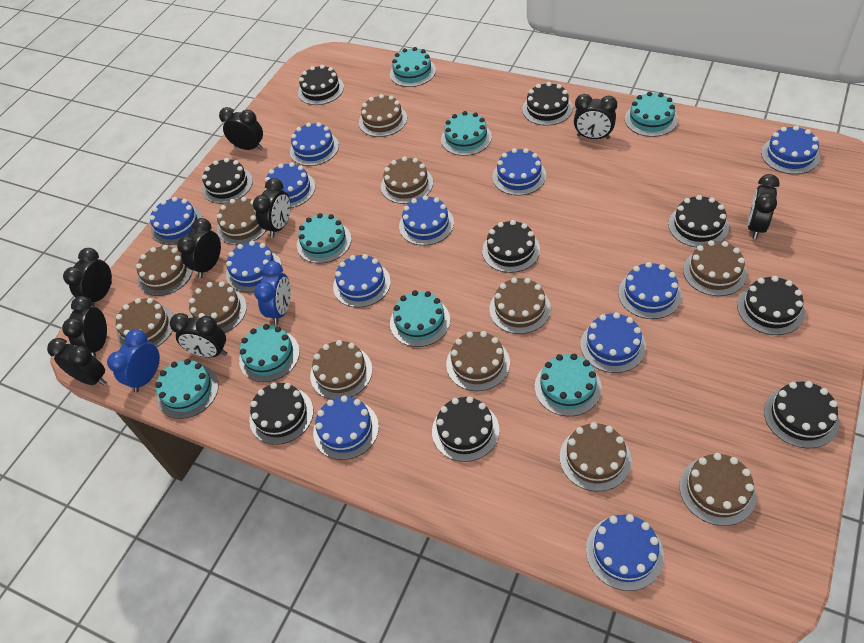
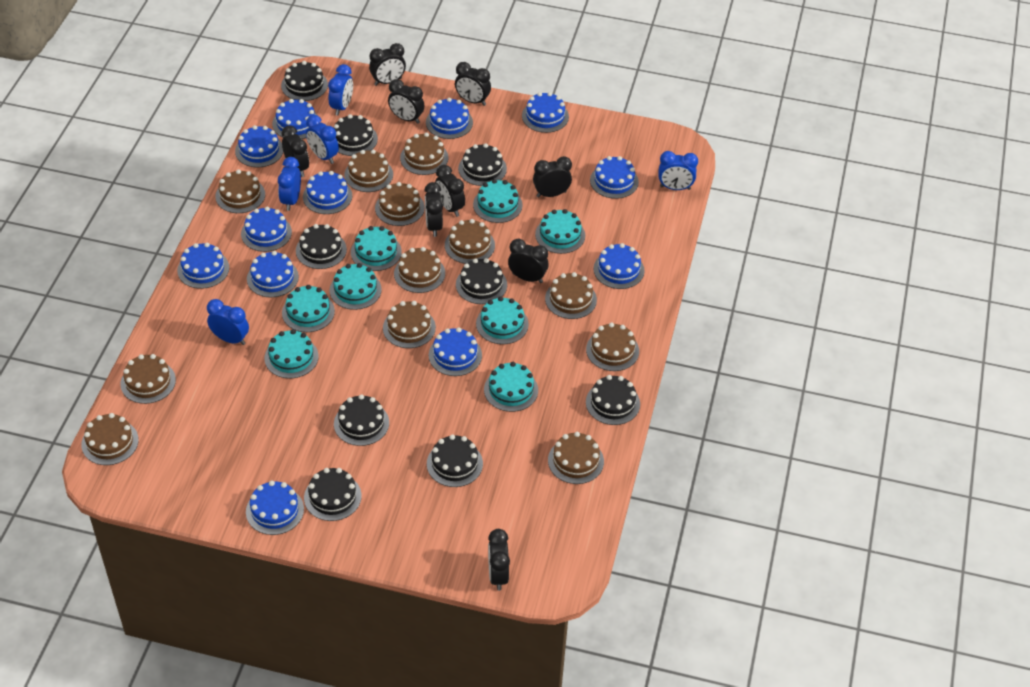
blue clock: [107,329,160,392] [254,261,291,325] = 2 -> [207,299,249,345] [278,157,301,211] [306,115,339,164] [328,64,353,116] [658,151,698,190] = 5

